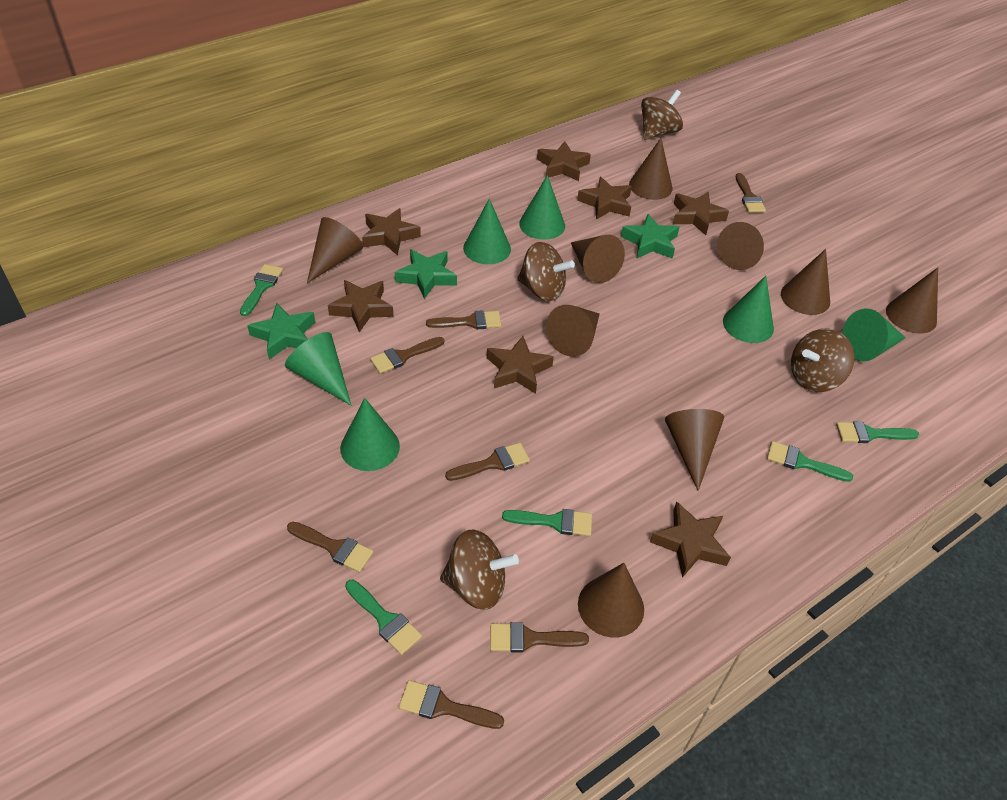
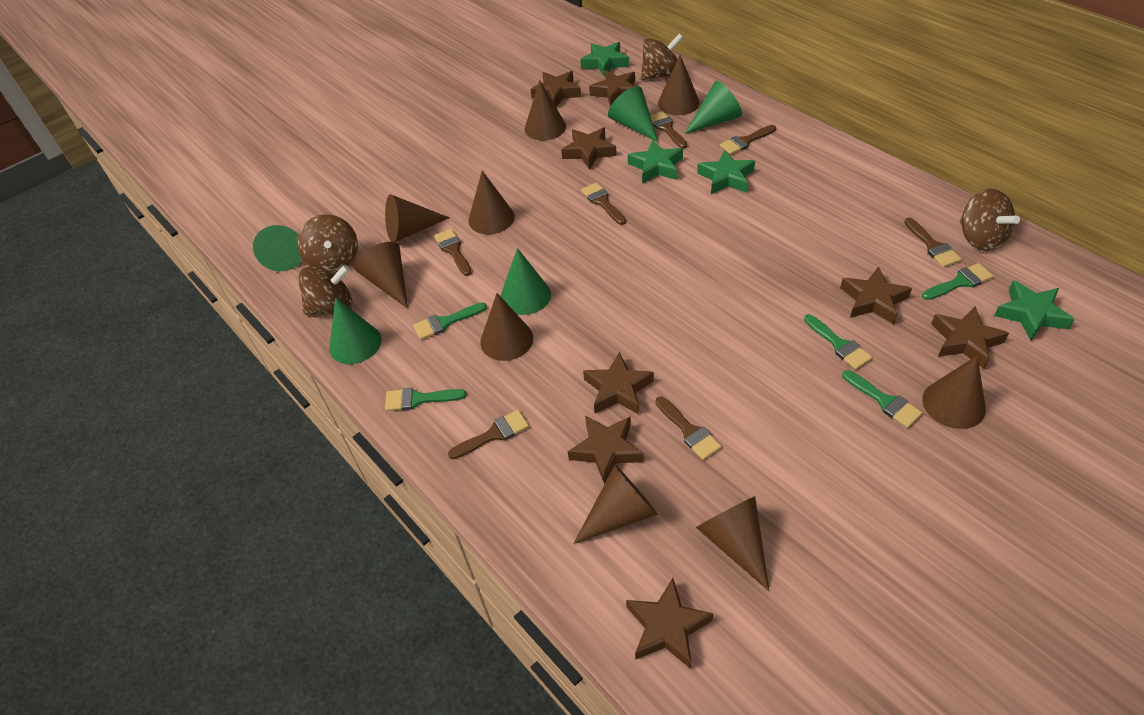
brown star: [328,280,394,332] [362,208,421,255] [486,336,554,394] [537,141,591,181] [577,177,632,220] [650,502,731,578] [673,192,729,235] = 7 -> [530,71,581,107] [561,127,616,170] [568,415,644,484] [583,352,654,414] [589,70,635,106] [626,578,713,669] [840,266,912,325] [931,306,1009,369] = 8
green cone: [285,332,352,406] [340,398,400,471] [463,198,511,264] [519,175,565,240] [723,276,774,343] [842,309,906,361] = 6 -> [253,225,302,271] [329,297,382,364] [501,248,551,315] [608,86,658,142] [685,81,742,134] = 5
green star: [247,303,315,360] [395,249,457,299] [621,214,680,259] = 3 -> [580,42,629,77] [628,140,683,183] [697,150,755,194] [994,280,1075,340] = 4

